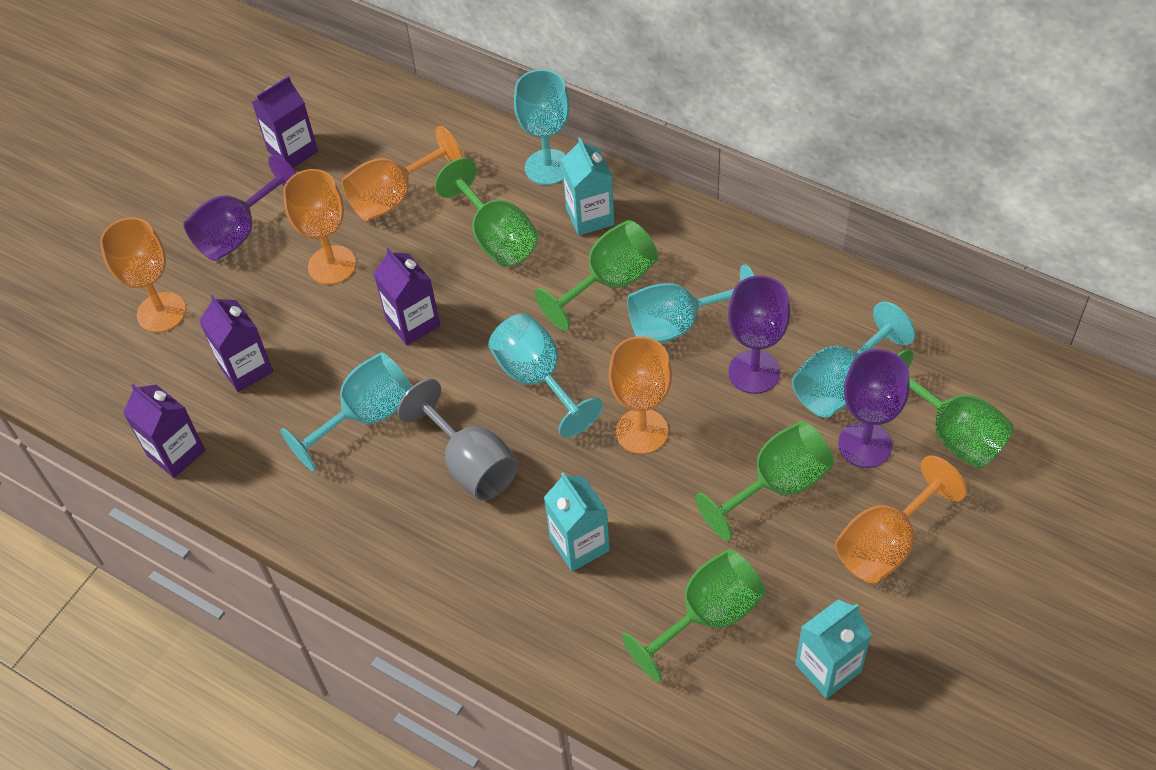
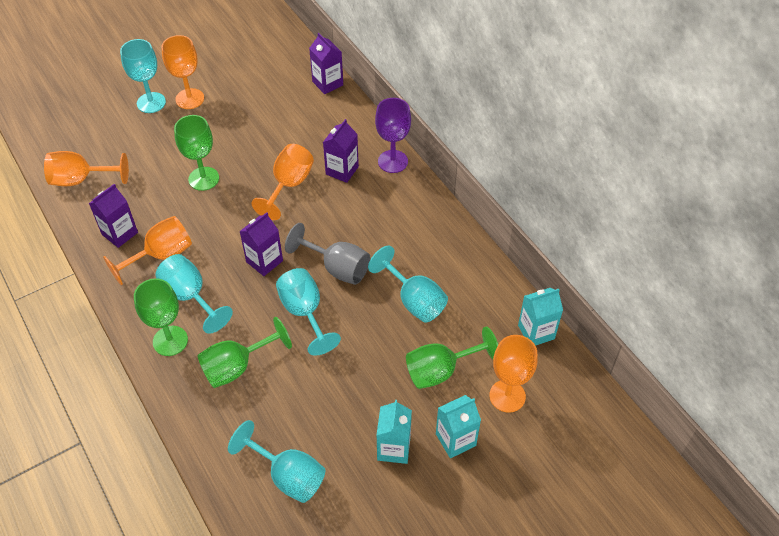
green goblet: [435,158,538,267] [535,220,658,331] [622,549,766,682] [695,421,834,541] [897,349,1014,469] = 5 -> [134,278,188,356] [174,115,219,191] [197,317,292,388] [406,327,498,389] = 4
purple goblet: [183,155,296,261] [728,275,790,394] [838,349,910,468] = 3 -> [375,98,411,173] = 1

